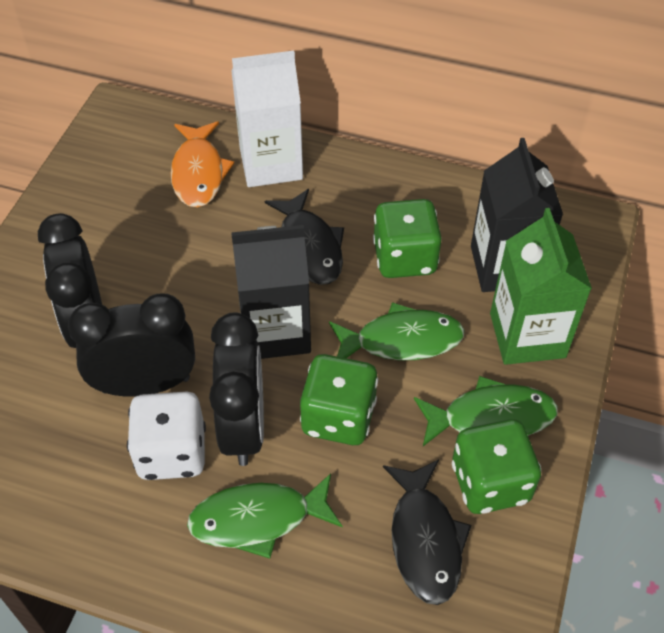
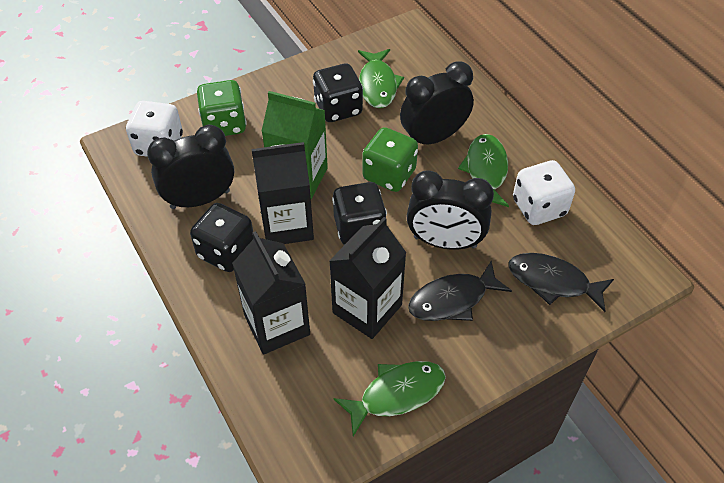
black carton: [231,225,311,359] [471,138,563,292] = 2 -> [232,231,310,355] [251,142,314,244] [329,217,406,339] = 3
black dice: none = 0 -> [190,203,254,272] [313,63,363,122] [332,182,387,245] = 3
green dice: [300,354,378,445] [373,199,442,278] [452,419,541,514] = 3 -> [197,80,247,136] [362,127,418,192] = 2
orange fish: [171,121,234,208] = 1 -> none = 0
white carton: [231,51,303,187] = 1 -> none = 0
white dice: [127,391,206,480] = 1 -> [126,101,183,157] [513,160,575,225] = 2

